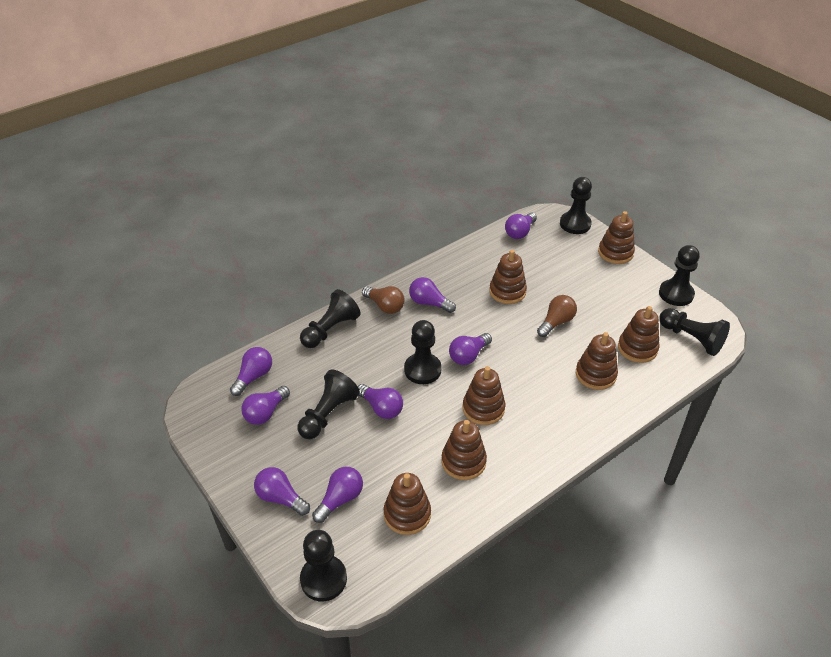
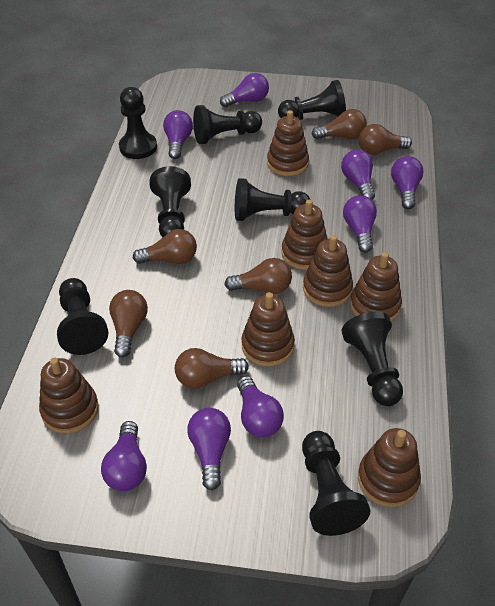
black pawn: [298,370,360,439] [300,289,360,348] [300,530,347,601] [404,320,442,384] [560,177,592,234] [659,245,700,306] [659,308,730,356] = 7 -> [57,278,108,355] [119,87,157,159] [150,166,191,237] [193,105,262,144] [235,178,310,221] [278,80,346,120] [302,431,370,536] [341,312,403,406] = 8
brown light bulb: [362,286,404,314] [537,295,577,337] = 2 -> [109,290,148,357] [133,229,197,264] [175,348,249,389] [224,258,292,294] [311,109,367,139] [359,124,412,155] = 6

